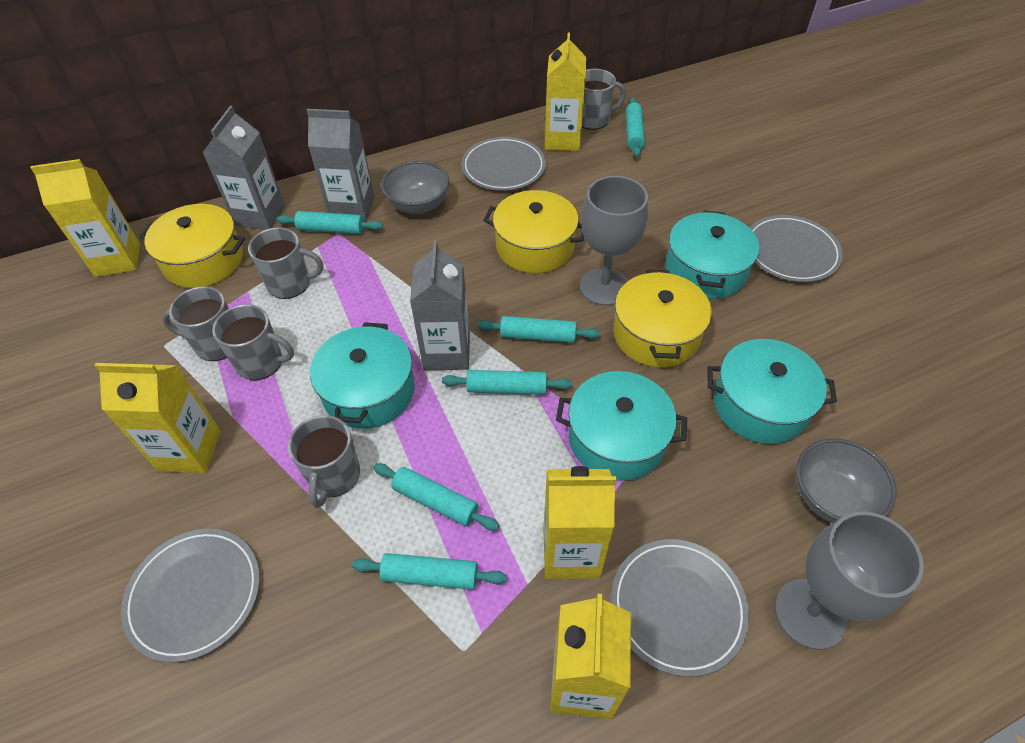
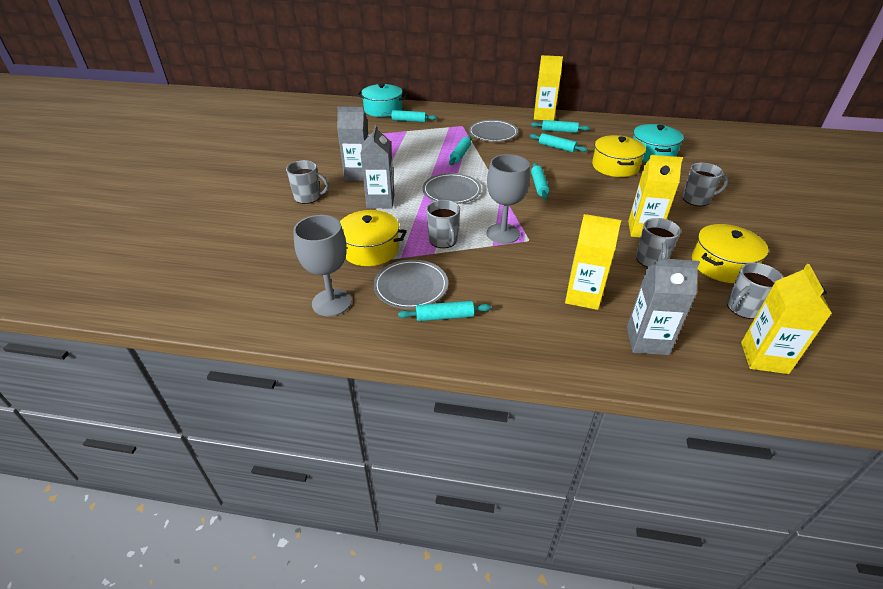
grey bowl: [381,161,449,214] [796,438,897,523] = 2 -> none = 0
grey plate: [121,529,260,662] [461,137,546,191] [611,539,749,677] [750,215,843,282] = 4 -> [373,259,448,309] [422,173,481,204] [469,120,518,142] = 3
turquoise pot: [310,322,415,429] [556,371,687,481] [665,210,759,299] [707,339,837,444] = 4 -> [357,83,407,117] [633,124,683,162] = 2
yellow carton: [30,159,140,277] [94,363,221,473] [543,466,616,579] [545,33,586,151] [550,594,631,719] = 5 -> [534,55,563,121] [565,214,621,310] [628,155,683,237] [741,264,832,374] = 4

